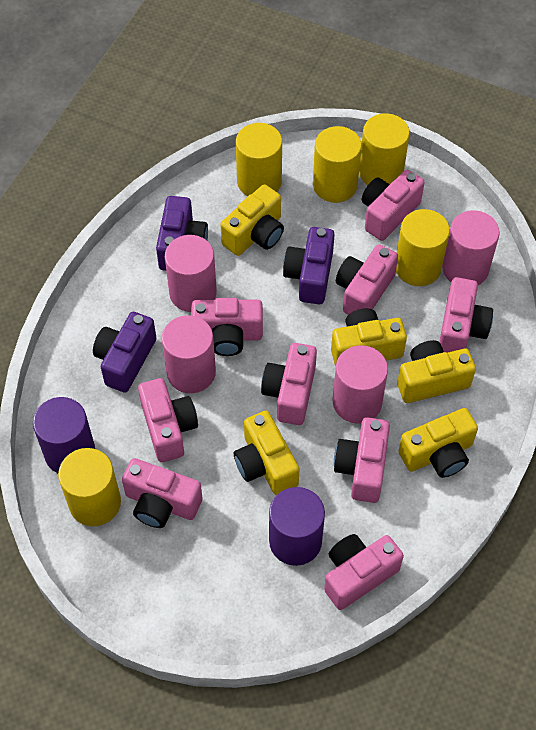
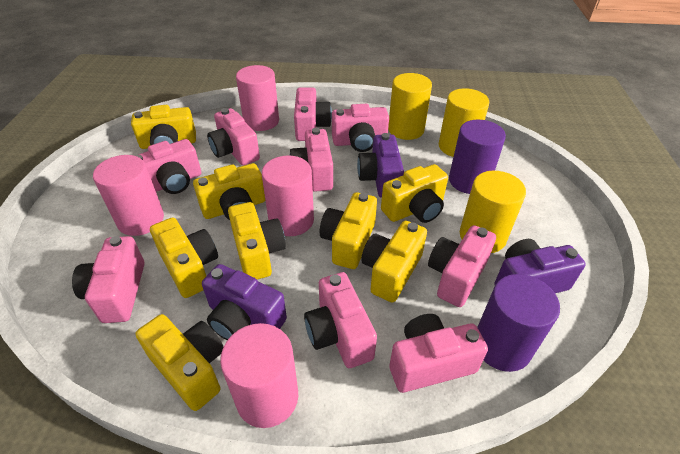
yellow camera: [220,184,284,256] [234,411,299,495] [331,308,407,366] [397,340,476,403] [398,408,478,478] = 5 -> [131,105,196,149] [135,314,223,411] [150,217,218,298] [193,163,265,220] [228,202,286,280] [320,192,377,269] [361,221,427,303] [381,164,448,223] = 8
yellow cylinder: [58,448,121,526] [236,123,282,196] [313,126,362,203] [359,113,410,185] [396,209,450,286] = 5 -> [388,73,432,140] [439,88,489,157] [460,171,526,253] = 3

